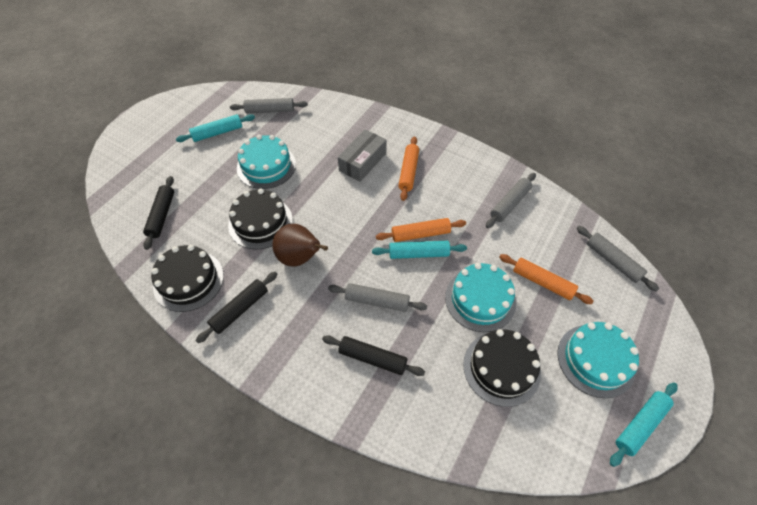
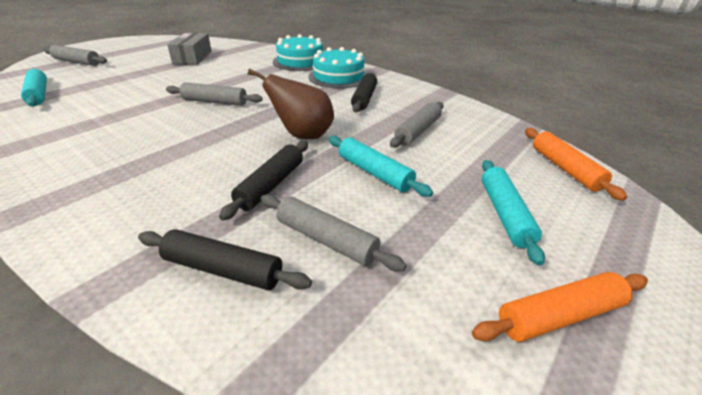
black cake: [151,245,224,312] [228,188,293,250] [463,329,541,407] = 3 -> none = 0
orange rolling pin: [376,218,466,242] [398,137,419,201] [499,254,594,304] = 3 -> [472,272,648,342] [525,128,627,201] = 2
turquoise cake: [237,135,296,189] [445,263,516,332] [557,322,639,398] = 3 -> [273,34,323,71] [308,47,367,88] = 2

